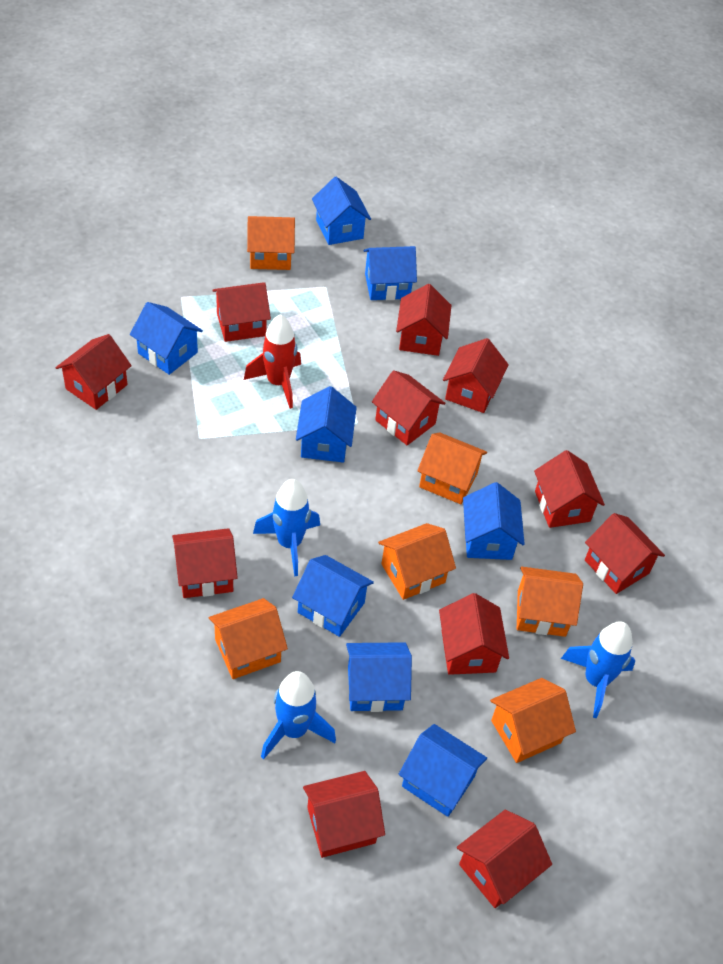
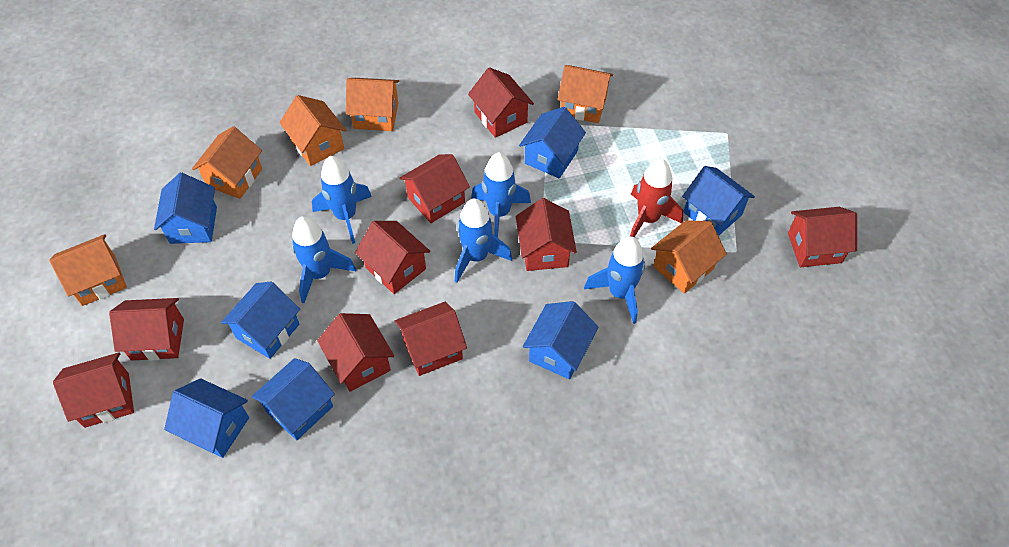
blue house: [130,302,203,375] [292,555,374,637] [296,386,357,463] [312,177,371,245] [346,642,412,712] [364,246,417,300] [399,724,487,817] [463,482,525,560] = 8 -> [154,173,217,244] [164,378,249,458] [221,282,300,359] [251,358,335,440] [519,107,586,178] [523,301,598,379] [682,166,755,236] = 7
blue rocket: [253,479,320,576] [261,671,336,760] [561,622,635,718] = 3 -> [292,216,356,303] [312,156,372,244] [455,198,512,282] [471,152,531,238] [584,236,645,324] = 5
red house: [56,334,132,410] [172,528,238,598] [212,282,271,342] [303,771,385,858] [372,370,446,445] [396,284,451,356] [439,593,509,675] [443,338,509,413] [457,810,552,908] [534,450,605,528] [585,513,665,594] = 11 -> [53,352,134,428] [109,298,184,361] [317,313,394,392] [355,221,430,294] [395,302,467,376] [399,154,470,223] [468,67,534,138] [516,198,577,271] [788,207,857,267] = 9

